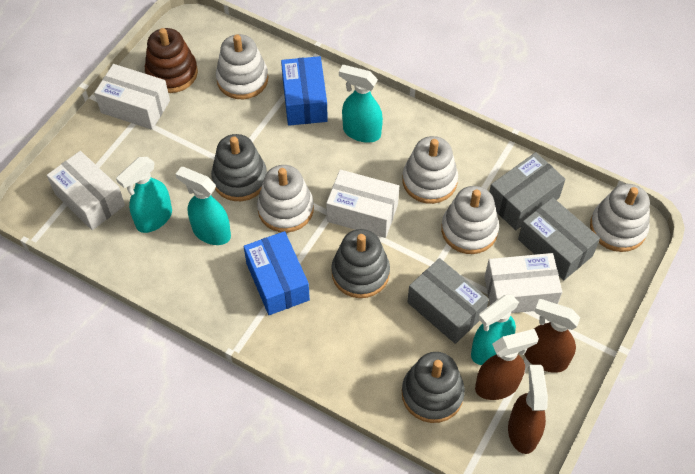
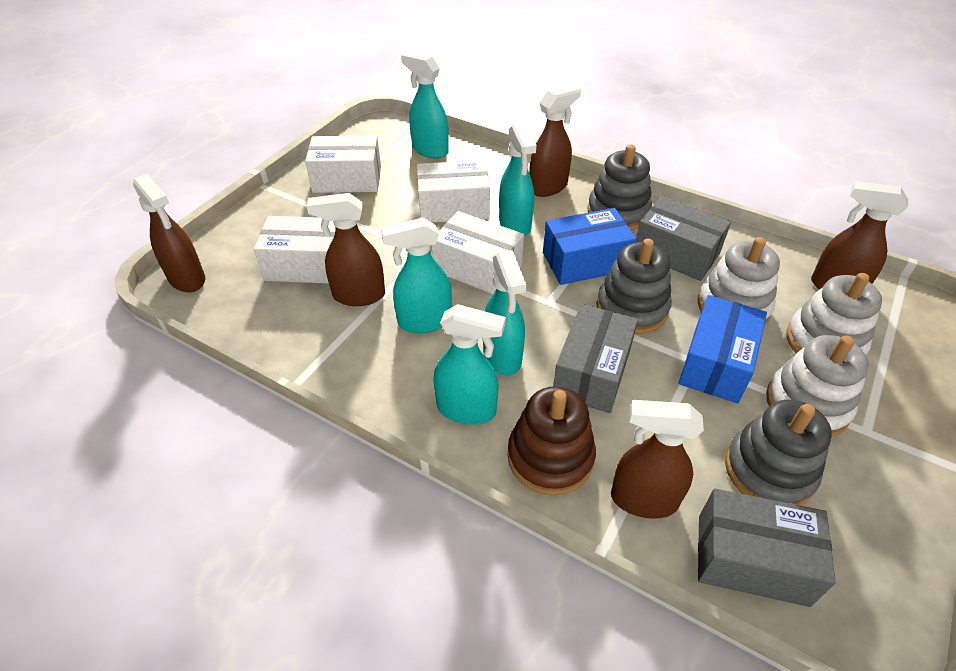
brown spray bottle: [475,329,539,400] [508,365,548,454] [525,299,580,373] = 3 -> [133,174,205,292] [307,193,385,306] [529,85,581,197] [611,400,704,519] [811,181,908,289] = 5
turquoise spray bottle: [116,157,172,233] [176,167,231,245] [339,65,383,143] [471,295,519,365] = 4 -> [381,217,452,333] [401,52,449,158] [434,304,506,425] [483,250,526,376] [499,122,536,236] = 5
white stacking toy: [216,34,268,99] [257,165,314,233] [402,136,458,204] [441,186,499,254] [590,184,650,252] = 5 -> [698,237,780,326] [766,335,869,436] [786,273,882,355] = 3

